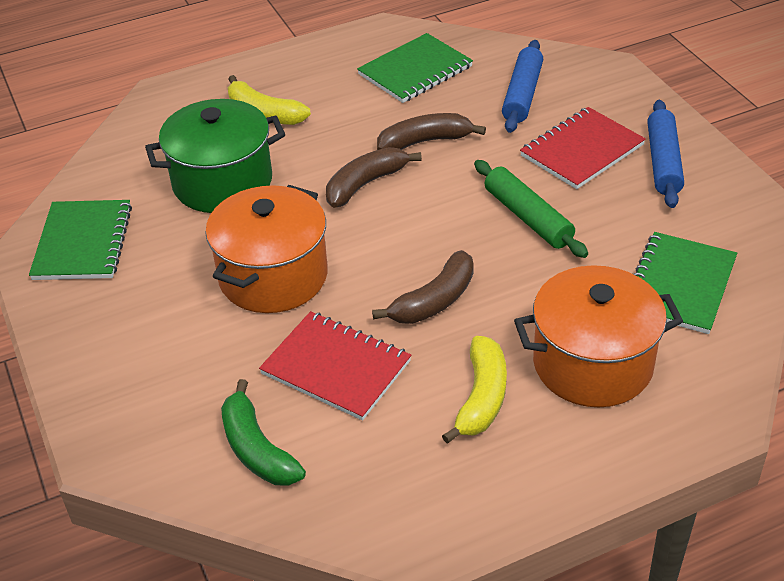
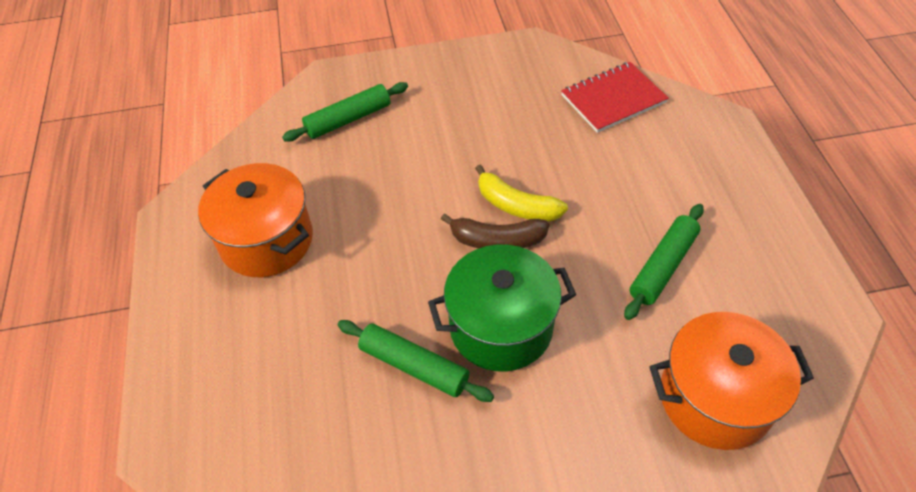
blue rolling pin: [502,40,543,133] [647,100,684,208] = 2 -> none = 0
brown banana: [326,147,422,208] [372,250,474,324] [377,113,486,150] = 3 -> [441,213,550,249] = 1
green banana: [221,379,306,486] = 1 -> none = 0
green notebook: [29,200,132,280] [357,33,473,103] [634,232,737,334] = 3 -> none = 0
green rolling pin: [474,160,588,258] = 1 -> [282,82,408,142] [338,320,494,402] [624,204,704,320] = 3
red notebook: [259,311,411,421] [520,107,646,189] = 2 -> [561,62,669,133] = 1
yellow banana: [228,75,311,125] [442,336,507,444] = 2 -> [475,164,568,221] = 1

